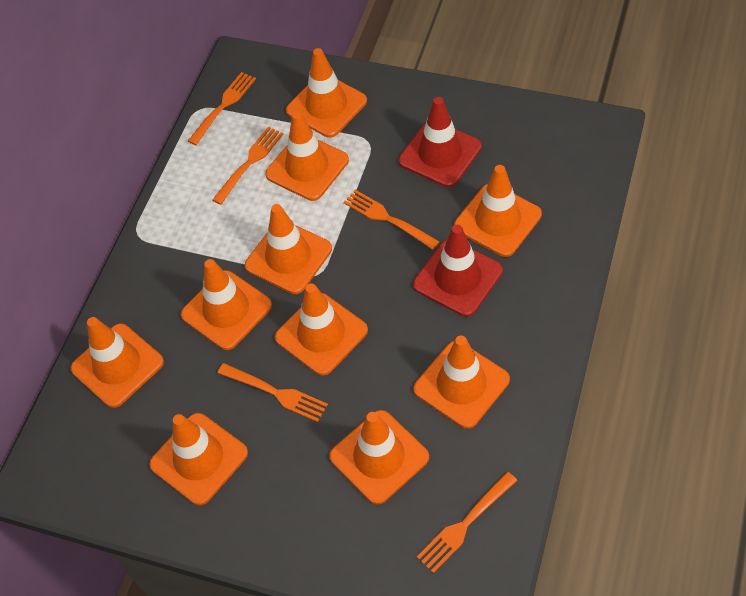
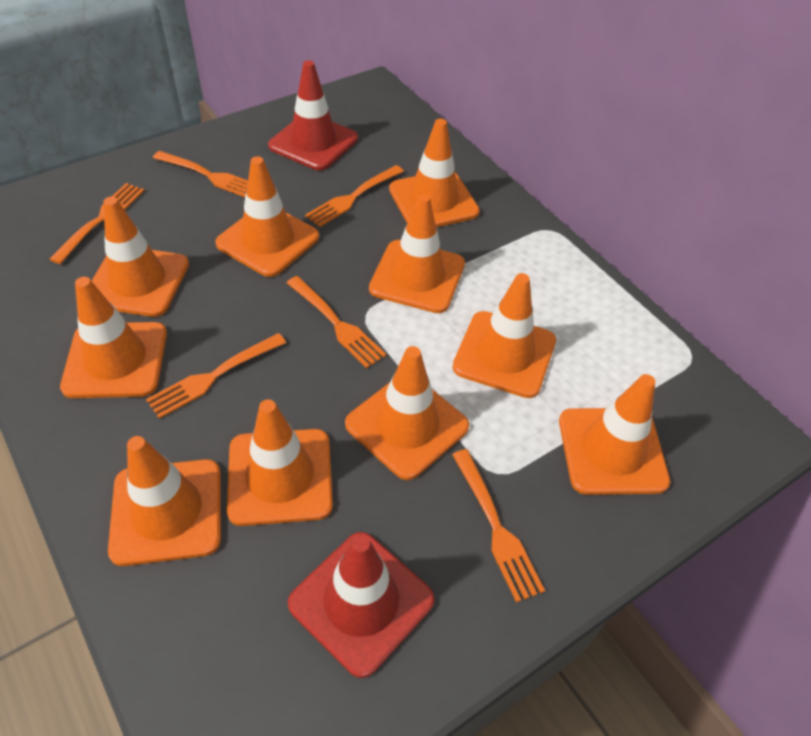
orange fork: [188,72,256,145] [213,127,283,205] [218,363,328,422] [344,190,440,250] [417,472,518,573] = 5 -> [50,183,145,264] [146,333,286,419] [153,151,248,197] [287,276,386,368] [305,165,404,227] [452,449,545,603] = 6

